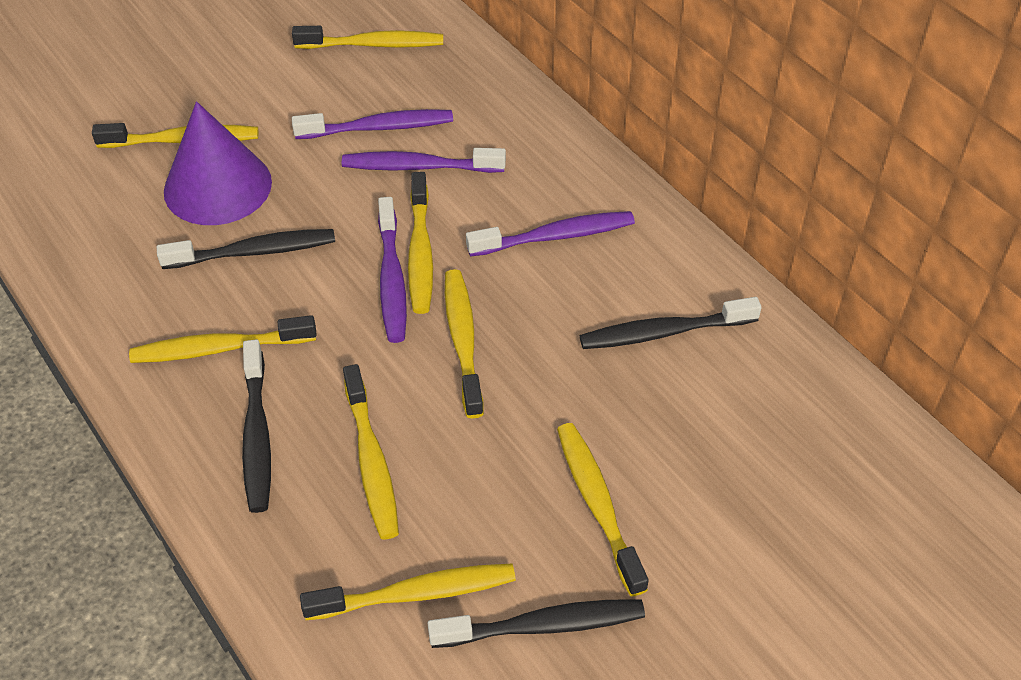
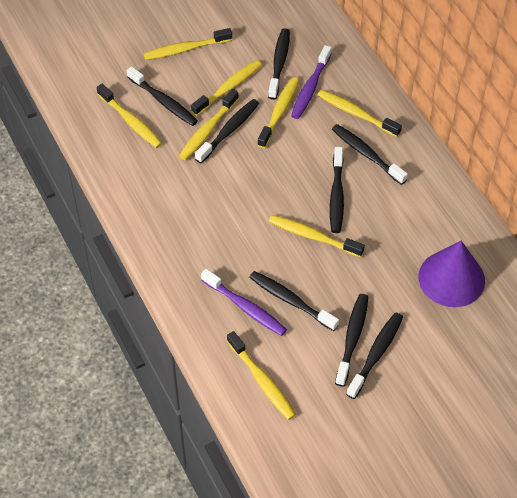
black toothbrush: [157,229,335,269] [242,339,271,513] [428,599,645,648] [580,297,762,349] = 4 -> [127,66,198,126] [195,99,259,163] [249,271,339,331] [268,28,290,100] [330,147,344,233] [332,124,408,185] [335,294,368,387] [346,313,403,399] = 8
purple toothbrush: [292,109,453,139] [342,148,506,173] [378,197,407,343] [466,211,635,257] = 4 -> [201,269,287,336] [291,45,331,119] = 2

